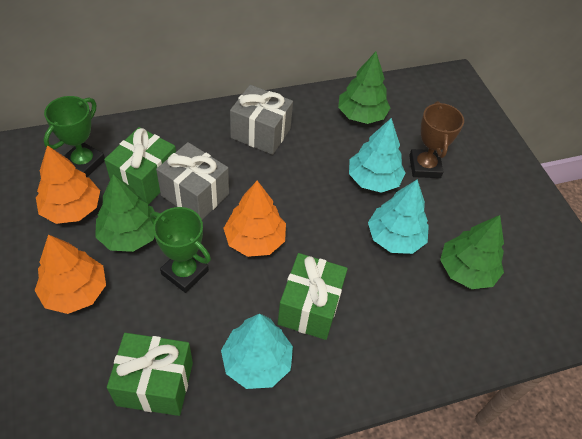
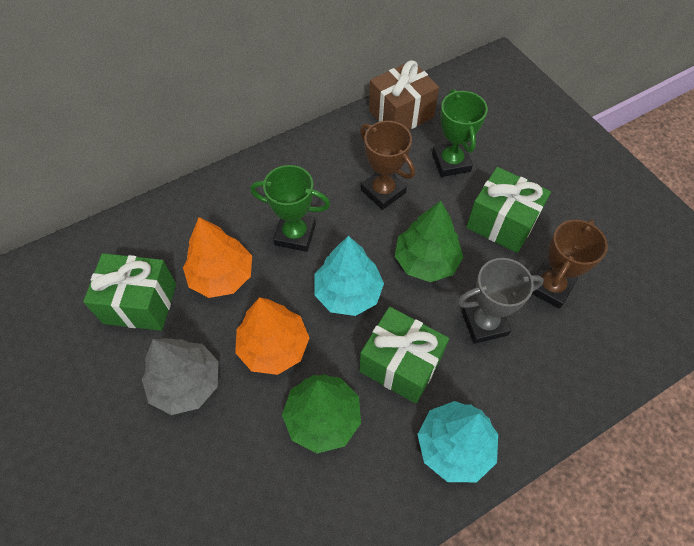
brown gift: none = 0 -> [369,60,439,130] = 1
brown trophy: [409,101,464,178] = 1 -> [360,121,415,210] [532,220,608,309] = 2
green tree: [95,174,157,252] [338,52,390,124] [440,215,504,289] = 3 -> [282,374,361,453] [395,201,464,282] = 2
grey gift: [156,142,229,220] [230,85,293,155] = 2 -> none = 0
grey tree: none = 0 -> [142,338,219,415] = 1
grey trophy: none = 0 -> [457,258,544,344] = 1
orange tree: [34,234,106,314] [36,145,100,224] [223,181,286,257] = 3 -> [183,217,252,298] [235,297,309,375] = 2
turquoise tree: [221,314,293,389] [349,118,405,193] [368,179,429,254] = 3 -> [314,236,384,316] [417,401,498,482] = 2

